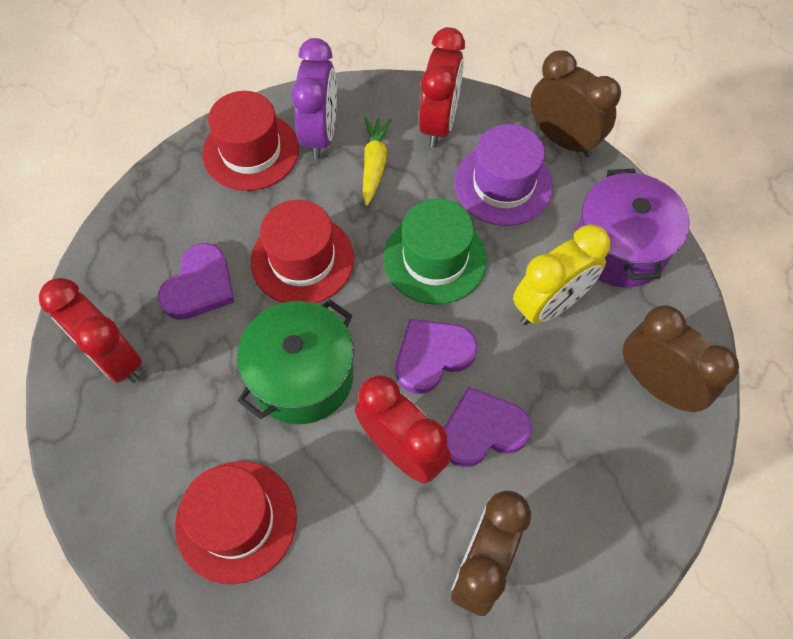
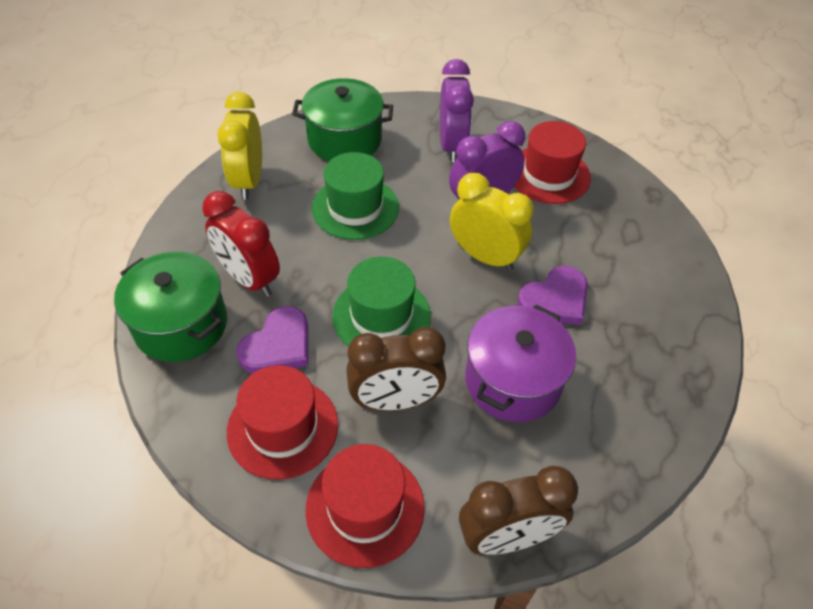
brown clock: [451,491,531,616] [530,50,621,157] [623,305,739,412] = 3 -> [347,327,446,411] [459,466,578,555] = 2
green hat: [384,199,487,305] = 1 -> [312,152,399,240] [332,257,431,346] = 2
green pot: [237,299,353,424] = 1 -> [114,252,227,362] [292,78,393,161] = 2
purple clock: [291,38,337,159] = 1 -> [440,59,474,163] [449,121,525,199] = 2
purple hat: [454,124,553,226] = 1 -> none = 0
purple heart: [158,243,234,320] [396,319,478,394] [444,386,532,467] = 3 -> [236,306,308,374] [517,266,588,325] = 2
red clock: [39,278,142,383] [355,375,451,484] [419,27,465,147] = 3 -> [202,191,280,297] = 1
yellow carrot: [363,117,392,206] = 1 -> none = 0
yellow clock: [513,225,610,325] = 1 -> [217,92,262,200] [450,173,534,271] = 2

